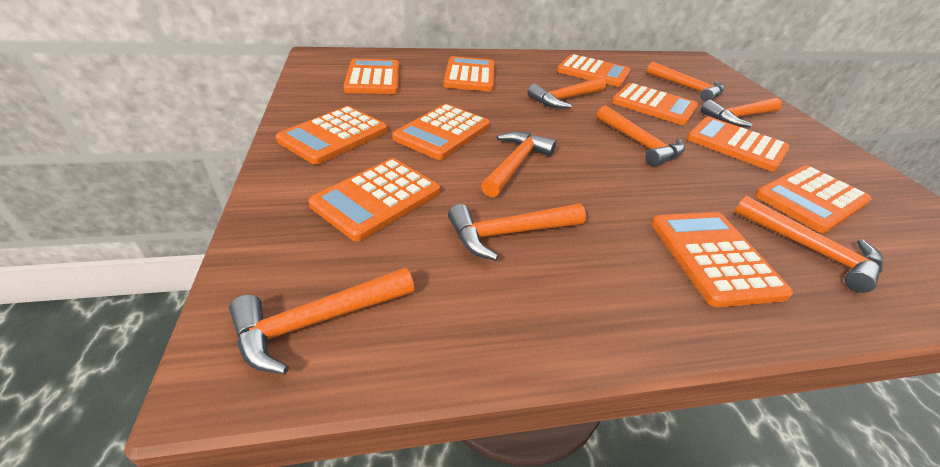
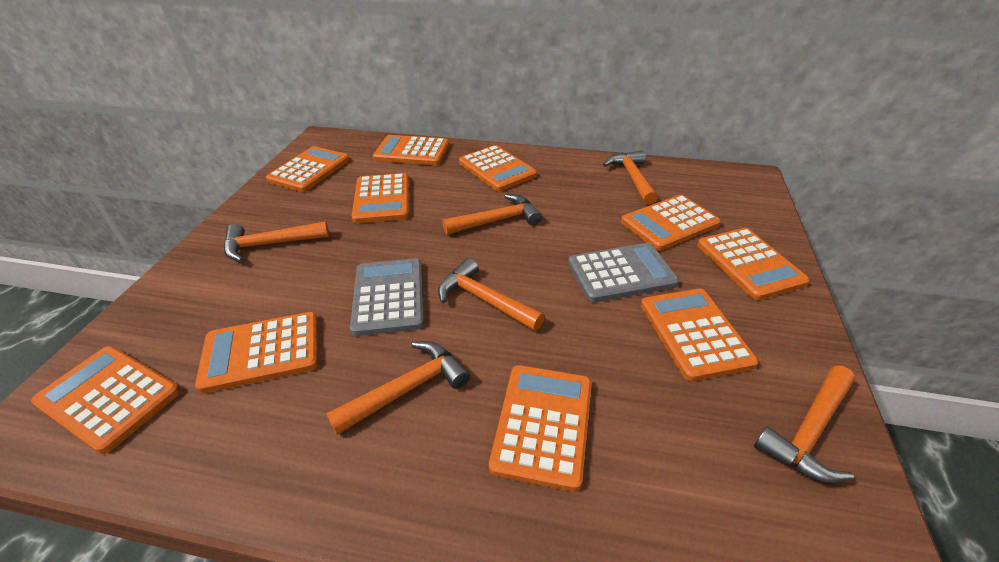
grey calculator: none = 0 -> [350,258,424,336] [568,243,679,302] = 2
orange hammer: [229,268,415,374] [448,203,586,261] [481,131,556,197] [528,77,606,109] [597,105,685,166] [646,62,724,102] [701,98,782,127] [734,196,883,293] = 8 -> [224,221,329,262] [326,341,470,435] [438,258,545,331] [443,194,542,235] [603,150,658,205] [754,365,855,483] = 6

